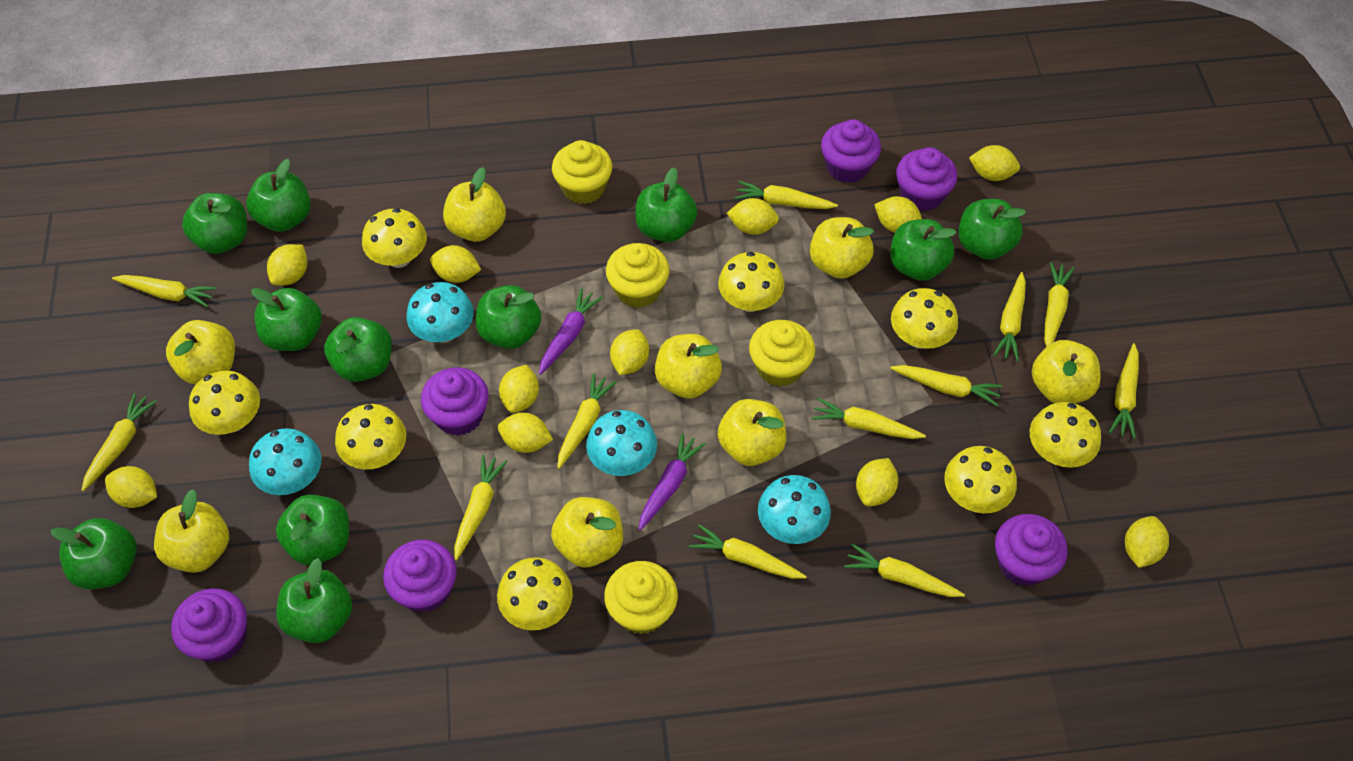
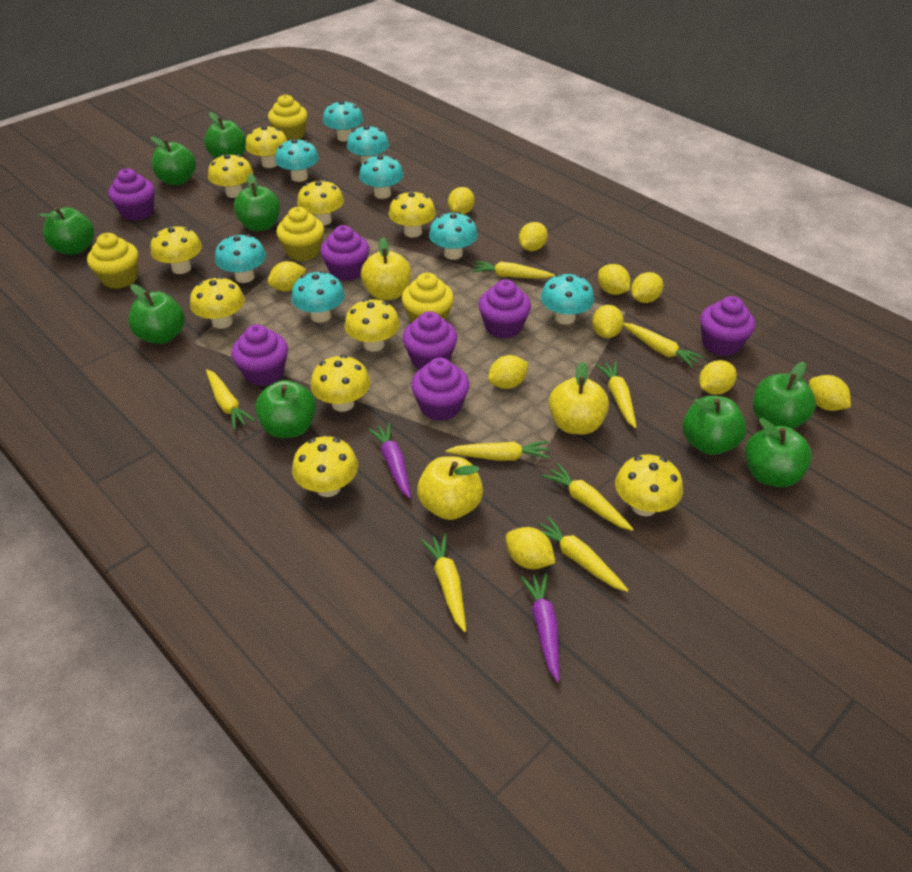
green apple: [50,518,137,589] [182,193,247,254] [246,159,311,232] [251,288,322,351] [276,495,349,565] [276,558,352,643] [324,317,392,382] [476,285,541,349] [635,167,697,242] [890,219,957,281] [958,199,1026,260] = 11 -> [38,207,94,255] [128,284,185,344] [151,137,196,185] [204,112,246,158] [234,174,280,231] [255,380,316,438] [683,396,746,455] [745,418,812,487] [753,362,816,429] = 9
purple cupcake: [171,588,247,663] [383,540,456,613] [421,367,489,436] [821,119,881,183] [896,147,957,211] [995,514,1068,586] = 6 -> [108,168,155,221] [231,324,288,386] [320,225,369,281] [403,311,457,370] [411,358,469,421] [478,280,531,339] [700,296,755,356] = 7
turquoise mushroom: [249,428,321,495] [406,282,474,343] [586,410,657,476] [758,475,831,544] = 4 -> [215,234,266,283] [275,139,319,182] [291,271,345,323] [323,100,363,142] [347,125,389,165] [359,154,404,199] [429,212,478,260] [541,274,594,325] = 8
yellow apple: [154,489,229,573] [166,320,235,384] [443,167,506,242] [551,497,623,568] [655,334,722,399] [718,399,786,466] [810,217,874,279] [1032,340,1101,404] = 8 -> [361,237,411,300] [417,456,483,520] [549,362,609,434] = 3
yellow carrot: [81,393,157,491] [112,275,217,307] [454,455,508,561] [557,373,617,469] [689,524,807,579] [735,181,838,209] [812,398,926,439] [844,544,965,597] [890,365,1003,407] [993,272,1026,361] [1044,262,1074,347] [1109,343,1139,439] = 12 -> [206,369,255,430] [421,533,466,632] [446,441,550,461] [472,261,555,278] [539,516,629,592] [542,463,634,531] [596,361,637,428] [623,323,704,368] = 8
yellow lemon: [105,466,157,508] [267,244,307,286] [430,245,481,283] [498,413,553,453] [499,365,539,413] [610,329,649,375] [727,198,779,235] [856,458,898,506] [874,196,922,233] [969,145,1020,181] [1125,516,1169,568] = 11 -> [268,261,306,291] [448,187,475,215] [488,355,529,389] [506,527,555,569] [519,222,548,251] [592,305,624,338] [598,264,631,295] [631,272,663,303] [699,360,737,395] [809,375,851,411] = 10
yellow mushroom: [189,370,260,435] [335,404,406,470] [362,208,427,268] [497,557,573,630] [718,252,784,312] [891,288,958,349] [944,446,1017,513] [1030,402,1101,468] = 8 -> [151,225,202,274] [190,276,245,329] [208,154,253,198] [246,125,287,168] [292,436,358,497] [297,179,344,226] [311,355,370,412] [344,299,400,352] [389,190,436,238] [615,455,683,516] = 10

